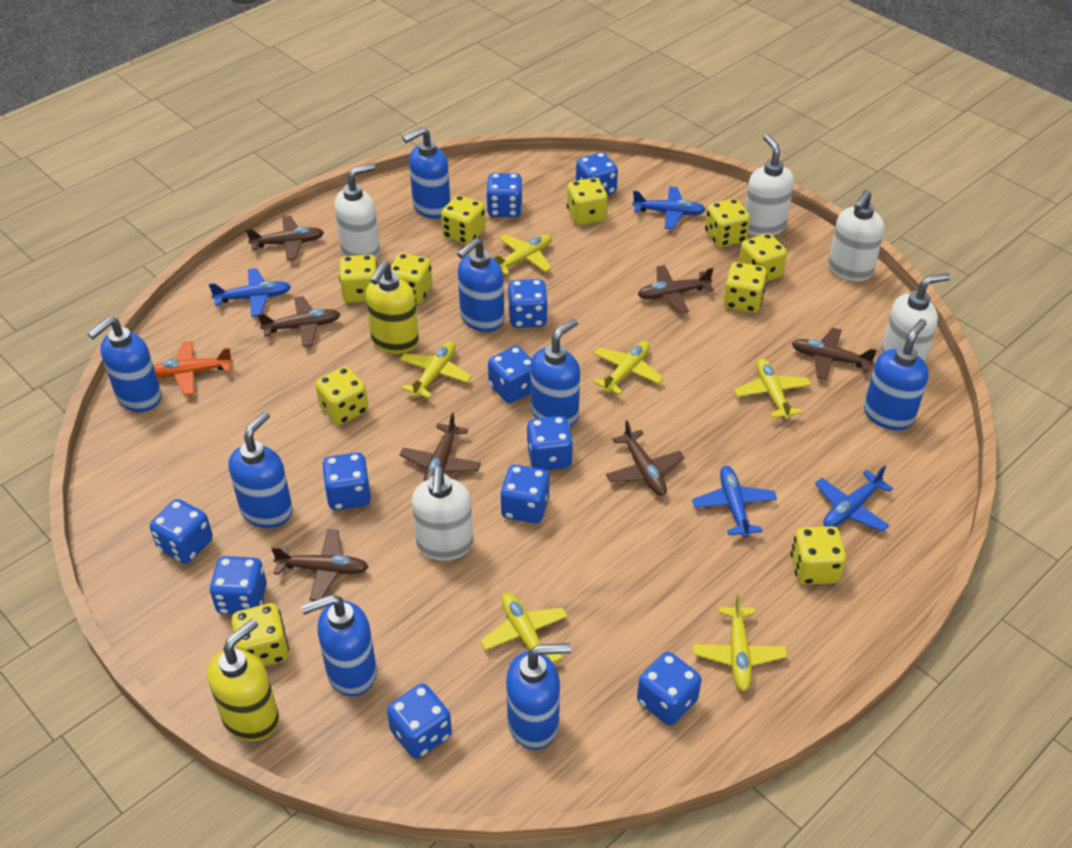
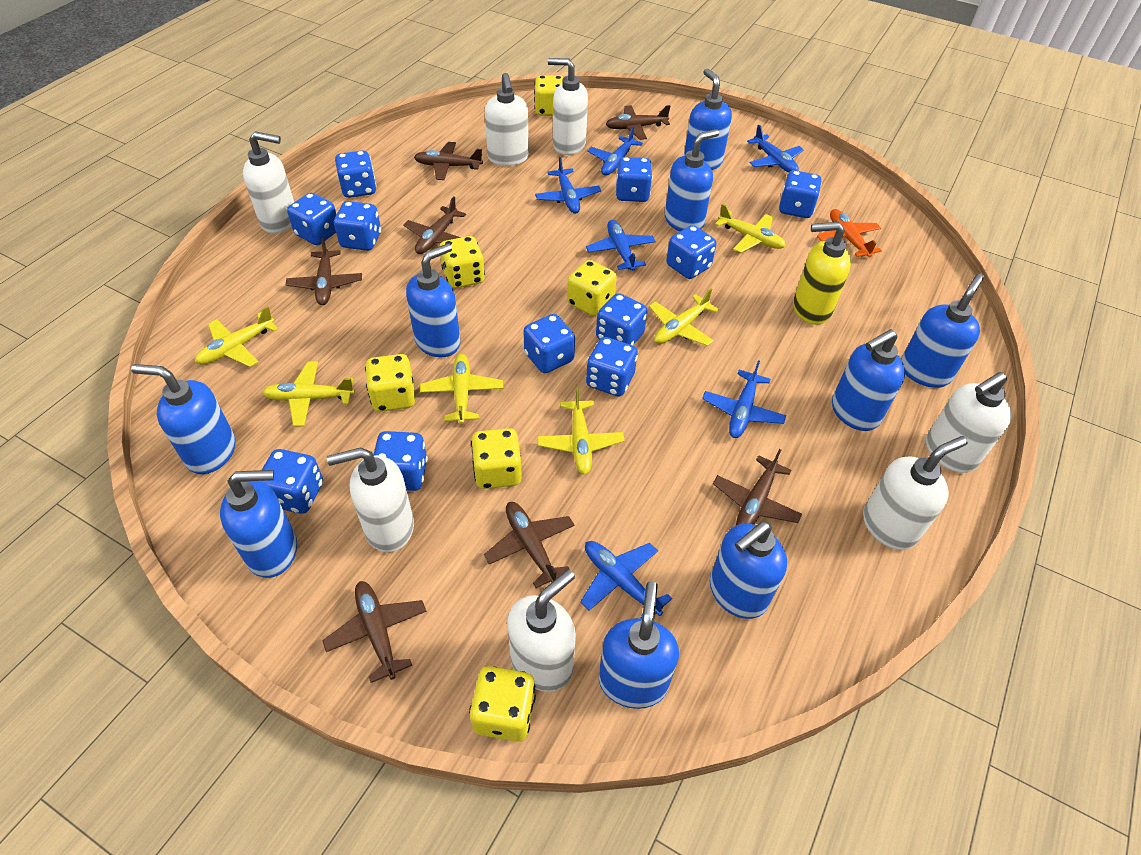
blue plane: [209,268,291,317] [632,187,706,229] [692,466,777,538] [815,465,893,532] = 4 -> [535,157,601,214] [580,541,672,619] [586,220,656,271] [587,126,643,176] [702,360,786,438] [747,125,804,172] = 6
blue soap dispenser: [88,317,162,412] [228,411,293,528] [301,594,377,696] [403,127,450,219] [457,238,504,332] [506,643,571,750] [531,318,580,427] [864,319,929,430] = 8 -> [131,364,235,474] [220,470,297,578] [406,243,460,358] [599,581,679,709] [665,129,719,231] [684,68,732,170] [710,522,787,619] [832,329,905,431] [901,273,984,388] = 9
white soap dispenser: [335,163,380,259] [412,466,473,561] [745,134,794,236] [828,190,885,282] [881,273,951,362] = 5 -> [243,131,294,233] [327,447,414,552] [485,73,529,166] [507,569,576,692] [548,58,588,155] [863,436,968,550] [926,372,1011,473] = 7
yellow dice: [231,603,289,666] [315,367,368,425] [339,255,378,303] [391,253,432,304] [441,195,485,245] [567,178,608,225] [705,199,750,247] [724,262,767,313] [739,233,787,282] [791,526,846,584] = 10 -> [365,354,415,412] [440,236,485,288] [469,666,536,742] [471,428,522,489] [534,75,564,116] [567,260,617,316] = 6
yellow soap dispenser: [207,619,279,741] [366,261,419,354] = 2 -> [793,222,851,325] = 1

